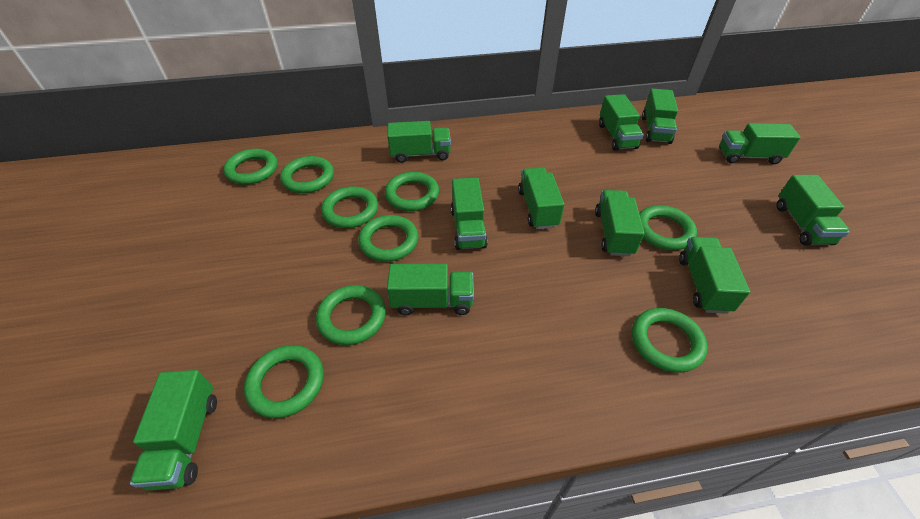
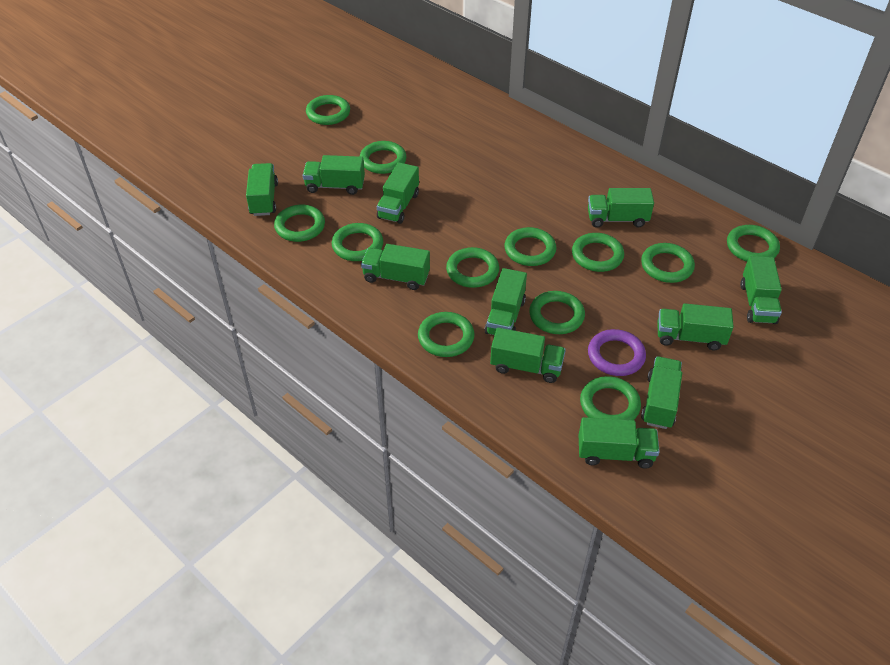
green ring: [223,149,278,185] [244,345,324,418] [280,156,334,193] [316,285,386,345] [321,186,378,228] [358,215,418,262] [385,172,439,211] [632,308,708,373] [639,205,697,250] = 9 -> [274,205,325,242] [306,95,350,125] [332,223,383,261] [360,141,407,174] [418,312,475,357] [446,247,499,288] [505,227,556,266] [529,291,585,334] [572,233,624,272] [580,376,641,420] [641,243,695,283] [727,225,780,262] = 12
purple ring: none = 0 -> [588,329,646,376] = 1

